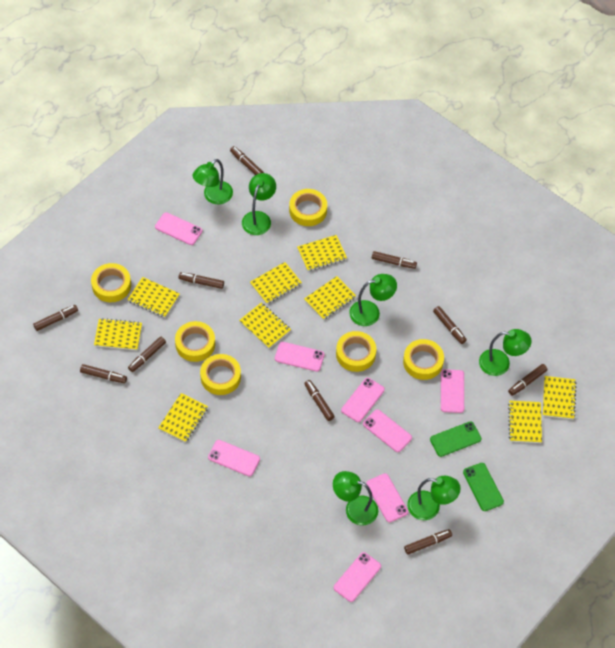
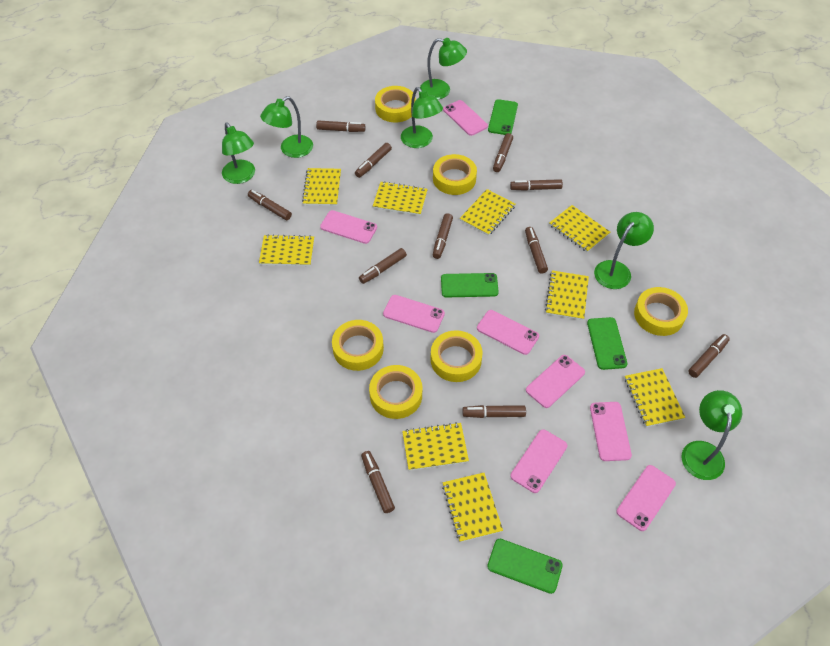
brown marker: [33,305,78,331] [80,364,127,383] [128,337,166,372] [179,272,224,289] [230,146,264,175] [304,380,335,421] [372,251,417,269] [404,529,452,555] [433,306,467,344] [508,364,547,396] = 10 -> [248,190,292,220] [316,120,365,132] [355,143,392,178] [359,248,407,284] [361,451,395,513] [433,213,453,259] [462,405,526,418] [493,133,513,172] [510,179,563,191] [525,227,548,274] [688,334,730,378] = 11
green phone: [430,421,481,457] [463,463,504,511] = 2 -> [441,273,499,297] [487,539,563,594] [488,99,518,135] [587,317,627,370] = 4

